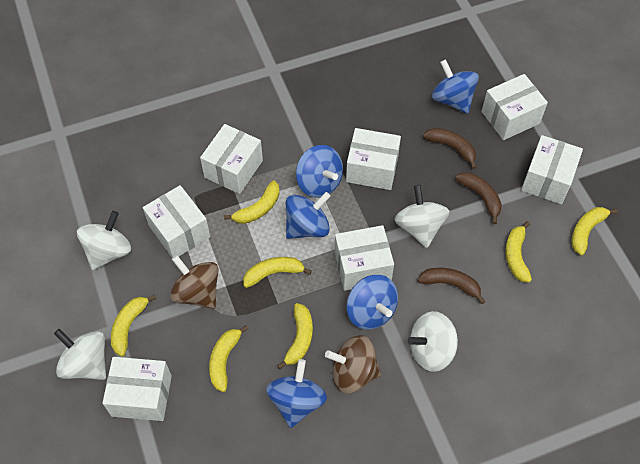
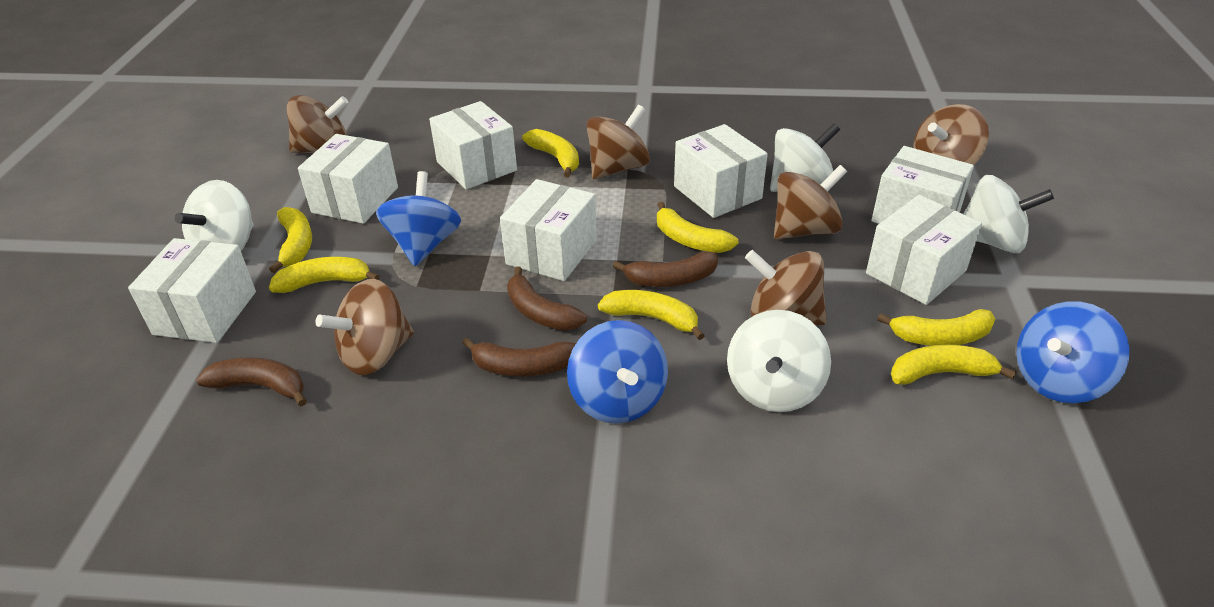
blue spinning top: [266,359,327,428] [286,192,331,239] [296,145,343,198] [346,275,398,330] [432,59,479,114] = 5 -> [376,171,461,266] [567,320,668,424] [1016,301,1130,403] = 3
brown banana: [418,268,485,304] [423,128,477,169] [455,172,502,224] = 3 -> [196,357,307,406] [462,337,576,377] [507,266,587,330] [613,251,718,287] = 4
brown spinning top: [170,255,219,309] [325,335,381,394] = 2 -> [287,95,348,153] [315,279,414,375] [587,105,650,179] [745,250,827,325] [774,165,847,239] [913,104,989,165] = 6

